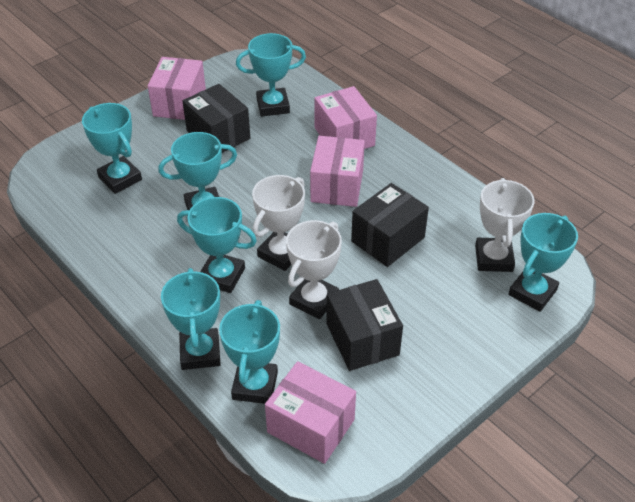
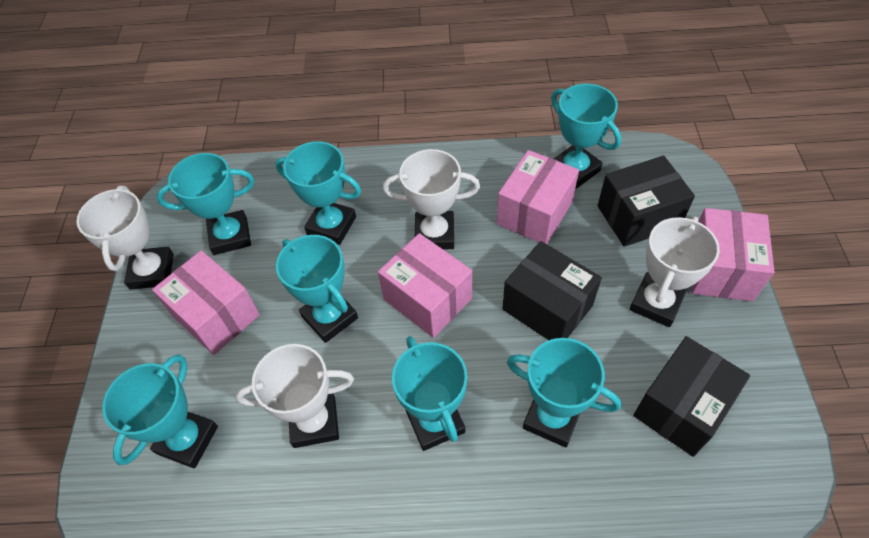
white trophy: [252,175,305,271] [286,220,342,319] [475,178,534,272] = 3 -> [76,186,174,290] [236,344,354,448] [383,149,480,249] [629,216,720,327] = 4

